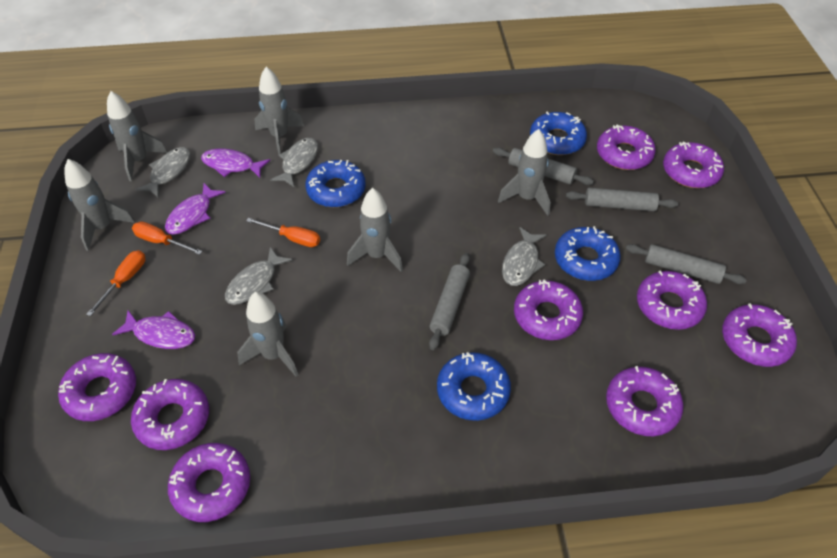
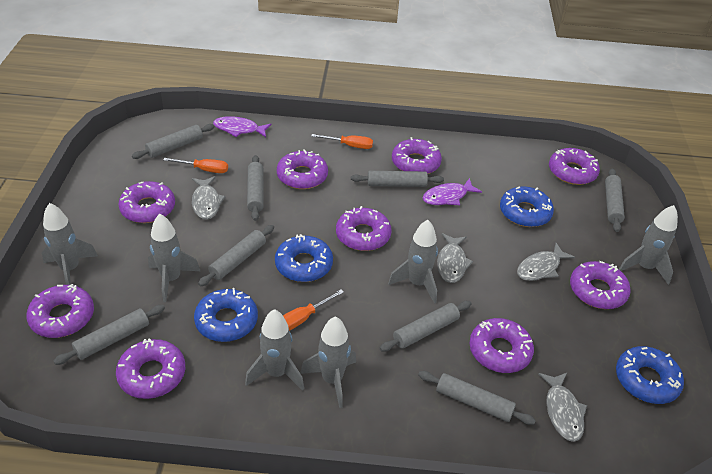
grey rolling pin: [429,253,470,350] [493,147,594,185] [566,188,678,211] [626,244,747,284] = 4 -> [54,305,165,365] [132,124,215,159] [198,225,274,286] [247,155,264,221] [351,171,444,187] [380,301,472,352] [418,371,536,425] [605,169,625,232] = 8
purple fish: [112,310,195,349] [165,183,226,235] [201,149,270,178] = 3 -> [213,116,272,137] [423,178,482,205] = 2

